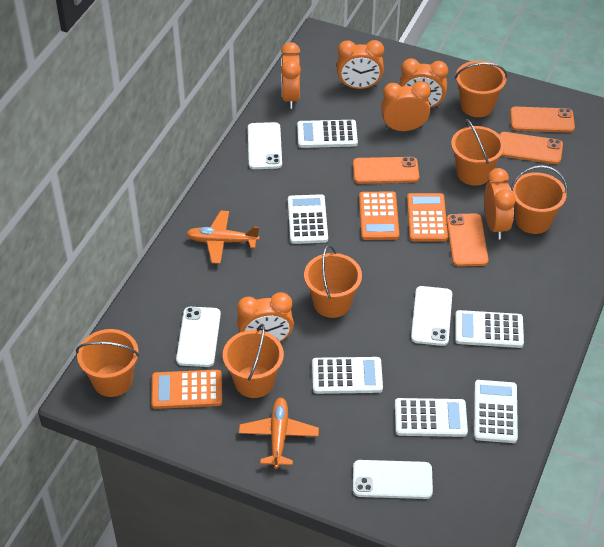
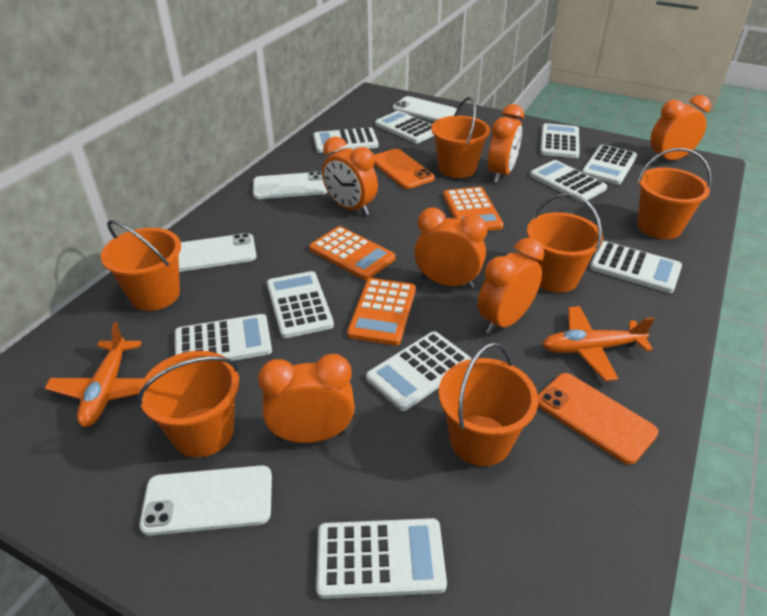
orange phone: [353,157,419,184] [447,213,489,267] [499,132,563,164] [510,107,575,133] = 4 -> [374,149,435,189] [538,373,659,465] = 2
white calculator: [288,194,328,244] [297,120,358,148] [312,357,383,394] [395,398,468,437] [455,310,524,348] [474,380,518,443] = 6 -> [175,314,272,361] [267,271,334,338] [313,127,378,153] [316,518,447,599] [366,331,472,411] [375,111,435,144] [530,160,607,202] [540,123,580,158] [582,144,637,185] [590,241,682,293] = 10

